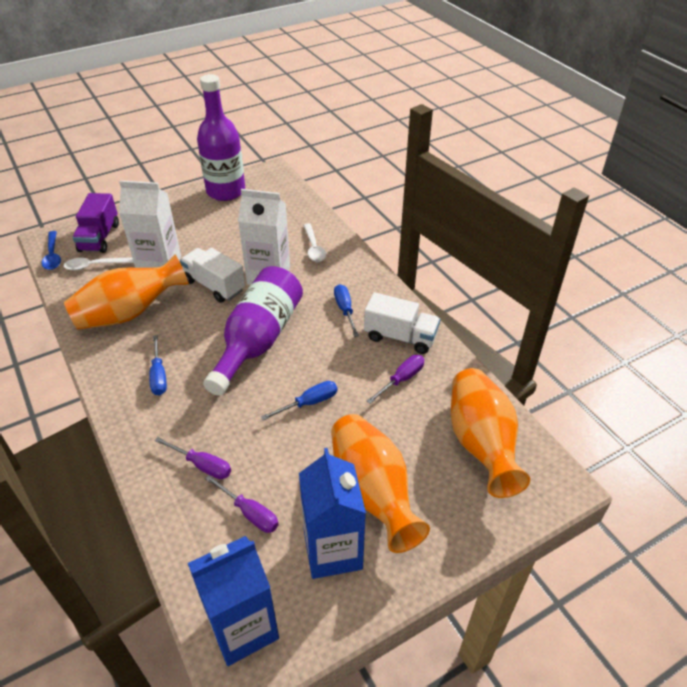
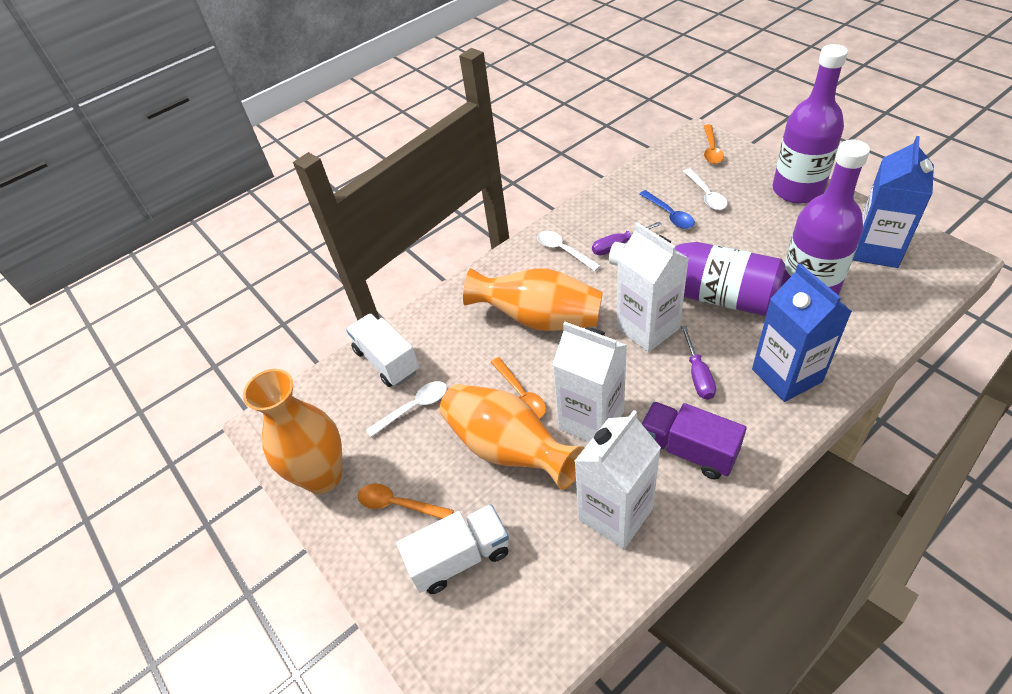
blue screwdriver: [149,335,167,395] [261,381,337,420] [334,284,359,337] = 3 -> none = 0
orange spoon: none = 0 -> [358,484,454,519] [491,357,546,418] [704,125,724,164] = 3
purple bottle: [197,74,245,201] [203,266,303,396] = 2 -> [609,242,785,316] [773,44,848,204] [780,140,870,295] = 3
purple screwdriver: [154,437,231,479] [205,475,279,533] [367,355,424,404] = 3 -> [592,222,662,255] [681,326,716,400] = 2
white carton: [119,180,181,268] [238,189,290,285] = 2 -> [552,322,627,442] [575,410,661,549] [616,222,689,352] = 3
white spoon: [63,257,134,271] [303,223,326,262] = 2 -> [366,381,447,437] [537,231,601,271] [683,169,727,210] = 3

